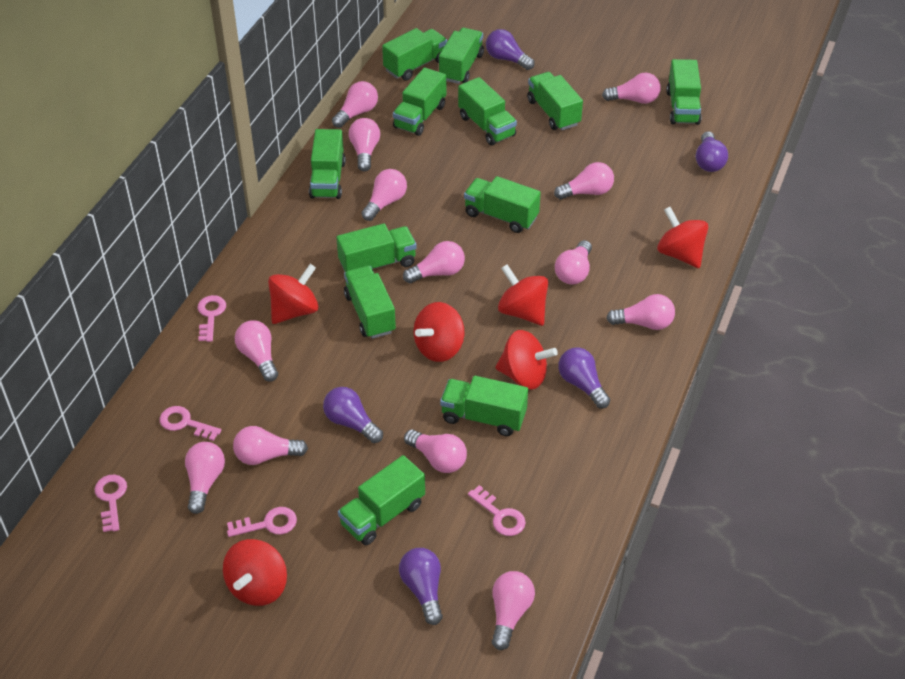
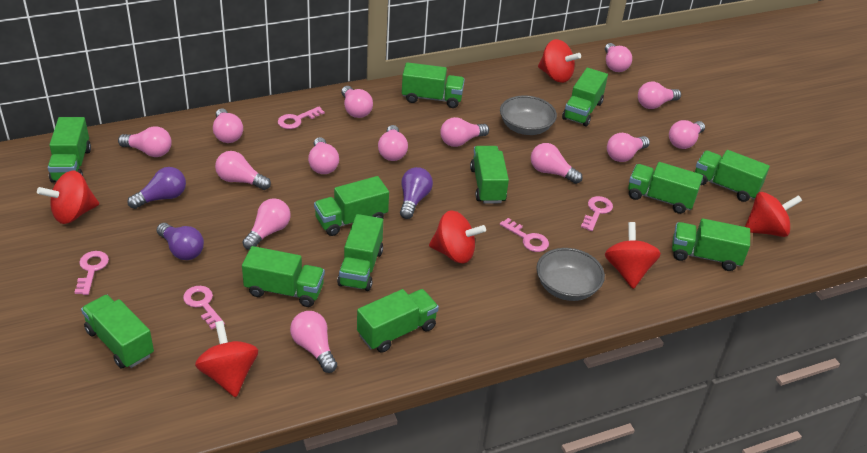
grey bowl: none = 0 -> [500,95,557,135] [536,248,605,301] = 2
pink light bulb: [185,442,225,514] [233,426,308,465] [235,320,278,382] [332,81,378,128] [349,118,380,172] [361,169,407,221] [403,241,465,283] [404,429,467,473] [492,571,535,650] [554,162,614,200] [555,240,592,285] [602,72,660,104] [606,294,675,330] = 13 -> [118,126,172,157] [213,109,243,143] [215,151,271,190] [242,198,291,250] [290,311,337,373] [308,137,339,174] [341,86,373,118] [378,125,408,161] [440,117,489,147] [531,143,582,184] [605,43,632,72] [607,133,650,162] [638,82,681,109] [669,120,705,149] = 14
purple light bulb: [323,387,383,443] [399,548,443,625] [486,29,535,70] [558,348,610,408] [696,131,728,172] = 5 -> [127,167,186,209] [156,223,204,260] [400,167,433,219] = 3

